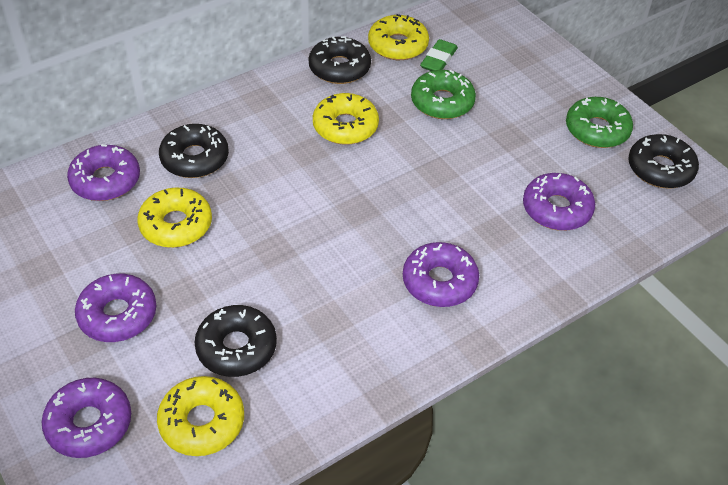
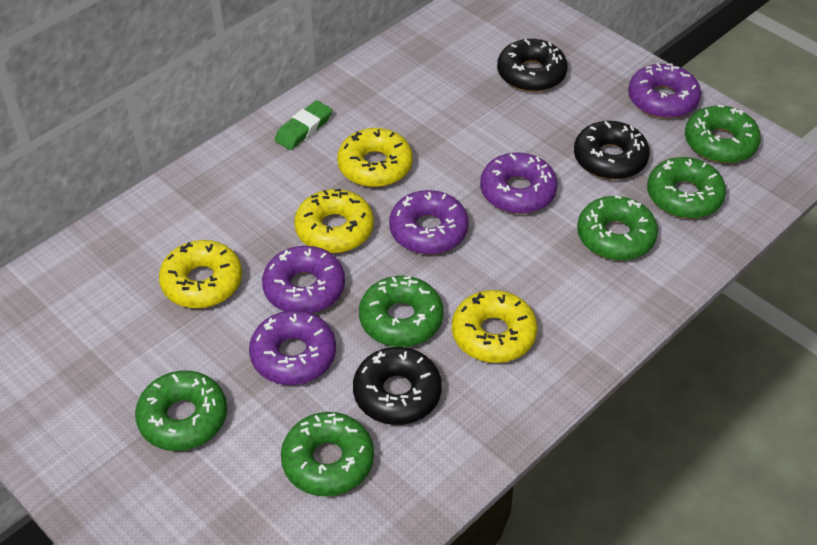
black donut: [159,124,229,178] [194,305,277,377] [309,36,371,84] [628,134,699,189] = 4 -> [353,347,442,425] [497,39,568,92] [574,121,650,180] = 3
green donut: [411,70,476,119] [566,97,633,148] = 2 -> [135,371,227,451] [281,412,374,496] [359,276,443,347] [577,195,658,261] [647,157,726,219] [685,105,761,163] = 6

